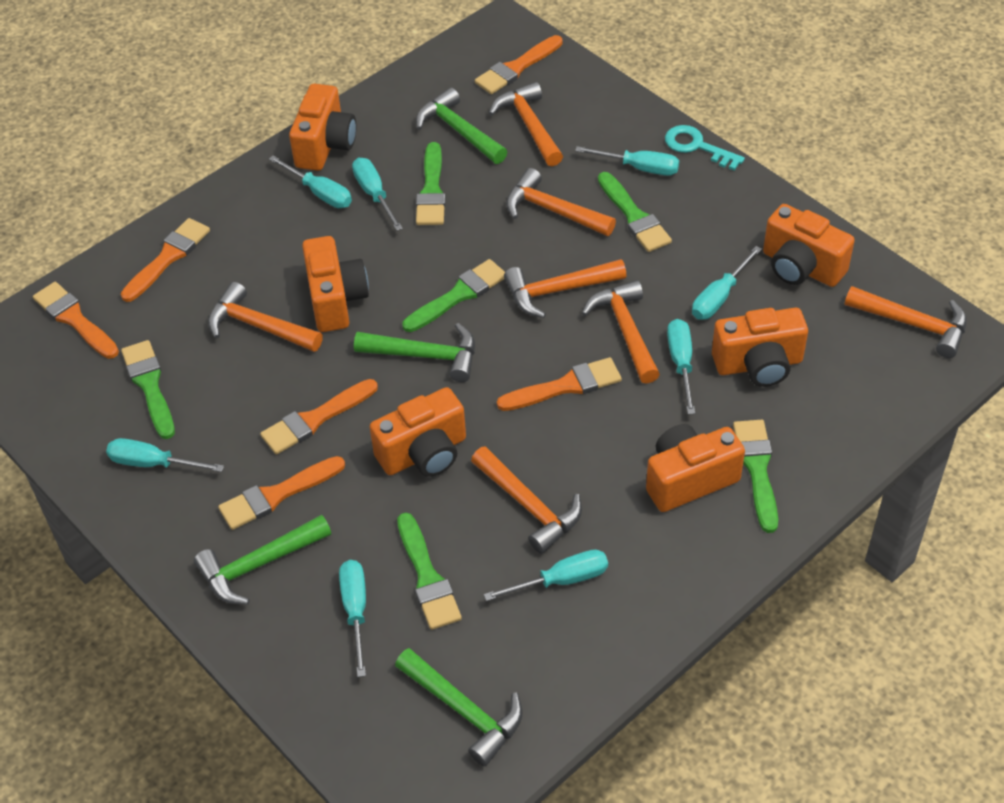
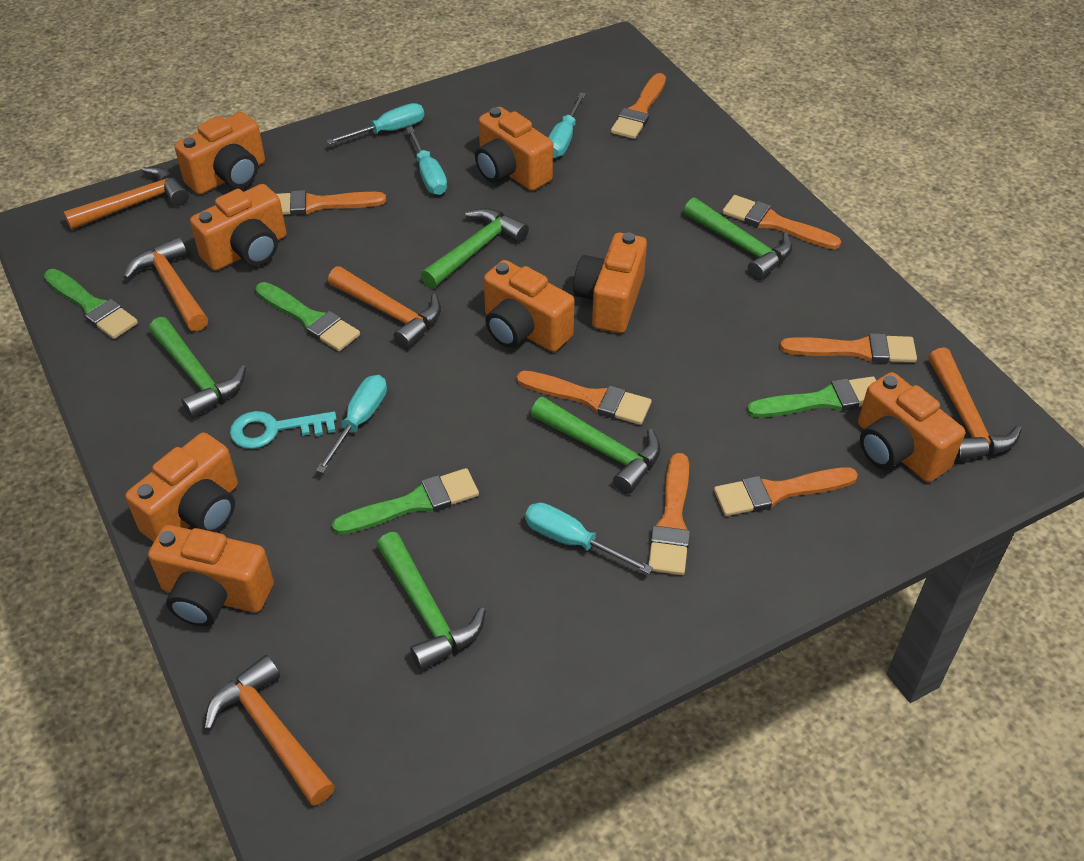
green brush: [121,340,175,439] [397,513,462,630] [403,259,505,332] [416,142,446,225] [598,172,672,252] [733,420,778,533] = 6 -> [44,269,138,339] [255,282,360,351] [332,468,479,535] [747,376,876,418] = 4
green hammer: [194,515,331,605] [354,323,475,382] [395,648,522,766] [416,88,507,164] = 4 -> [149,317,246,419] [377,532,486,671] [421,208,529,288] [531,397,661,494] [684,197,792,280] = 5
orange brush: [33,282,119,359] [121,218,210,302] [218,456,345,530] [260,379,378,454] [475,35,563,94] [497,357,622,411] = 6 -> [276,190,386,216] [517,371,651,425] [611,73,666,139] [648,453,690,575] [714,467,858,516] [722,195,841,249] [780,333,917,363] = 7
orange camera: [289,84,356,171] [302,236,369,332] [370,387,466,477] [646,424,745,512] [712,308,808,387] [763,204,855,287] = 6 -> [125,432,238,542] [148,525,274,626] [174,112,265,194] [190,184,286,271] [475,107,553,191] [484,260,575,352] [573,232,647,333] [858,372,965,482] = 8
orange hammer: [208,282,323,352] [471,446,582,554] [489,82,563,166] [504,259,626,318] [506,168,616,236] [582,280,660,384] [845,286,967,358] = 7 -> [63,167,189,230] [124,237,208,331] [204,655,335,806] [328,266,441,349] [928,347,1022,462] = 5
turquoise screwdriver: [106,438,224,472] [269,156,352,208] [339,560,366,677] [352,158,403,231] [484,549,608,601] [575,146,679,176] [667,319,695,414] [692,246,762,320] = 8 -> [316,375,387,473] [327,103,424,145] [406,126,447,195] [525,503,653,574] [548,92,586,158] = 5

